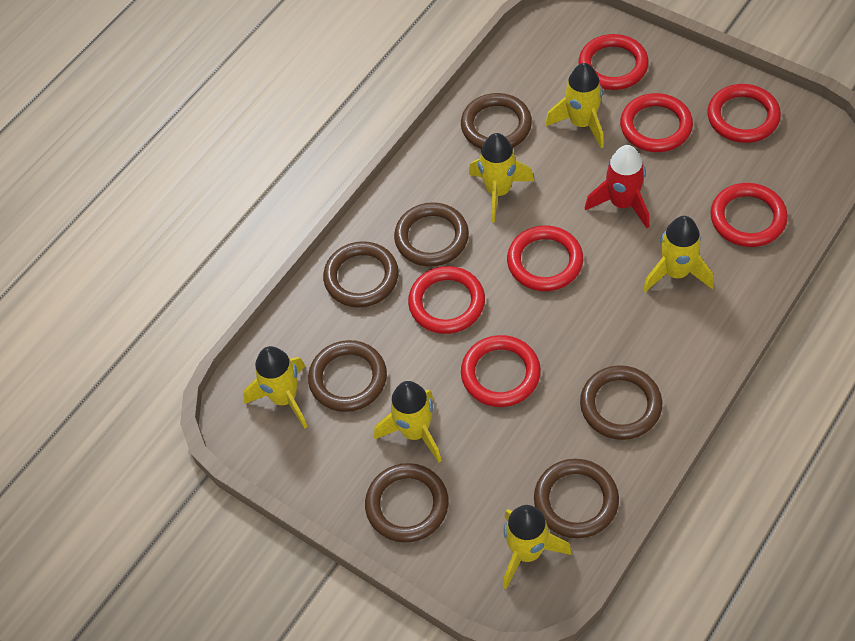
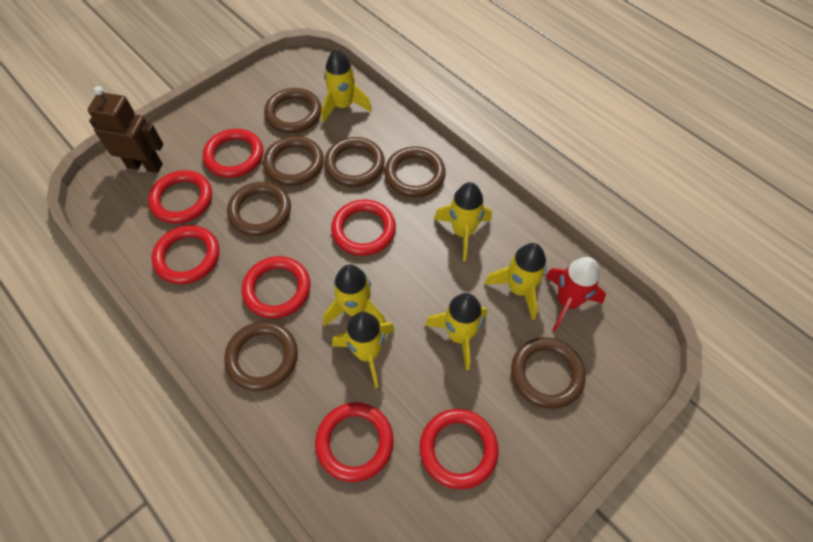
brown robot: none = 0 -> [88,86,164,173] = 1

